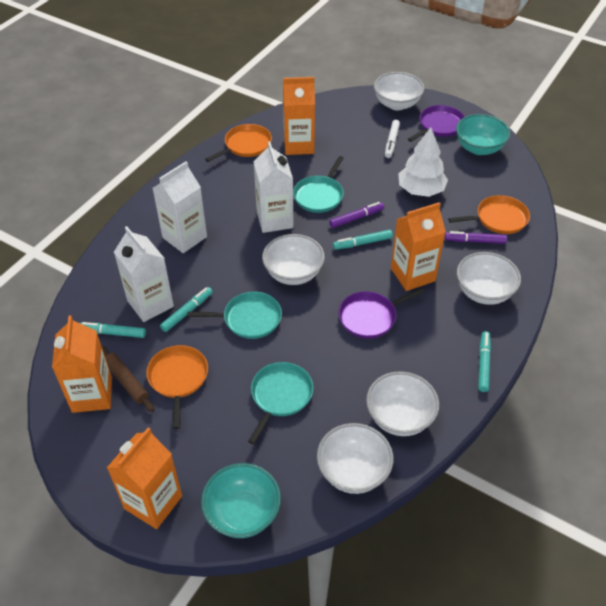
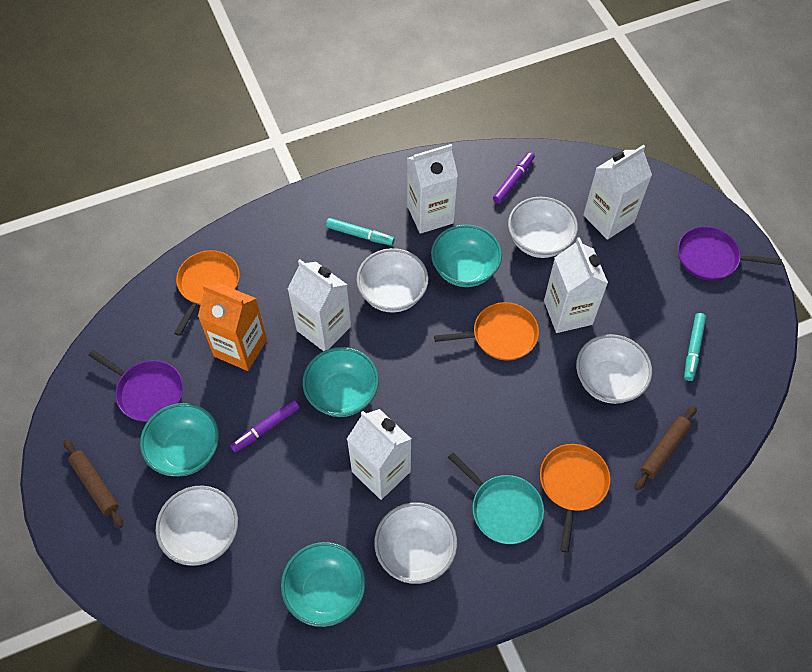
brown rolling pin: [102,346,154,412] = 1 -> [64,439,124,528] [635,406,697,491] = 2
orange carton: [52,315,112,413] [107,428,182,529] [283,77,315,155] [391,202,446,291] = 4 -> [198,283,267,371] = 1
turquoise bowl: [201,463,281,538] [456,114,510,155] = 2 -> [140,403,219,477] [281,542,366,627] [303,347,379,417] [431,224,502,287] = 4
turquoise marker: [80,322,146,338] [160,287,213,332] [333,230,393,250] [478,331,491,392] = 4 -> [326,218,395,246] [684,313,706,381] = 2
turquoise pan: [187,292,282,339] [248,362,313,444] [293,156,344,213] = 3 -> [448,452,544,544] = 1
white carton: [114,226,174,322] [153,161,207,253] [254,142,294,233] = 3 -> [288,260,351,351] [347,409,411,500] [407,144,458,234] [544,237,608,333] [583,145,652,240] = 5
white marker: [385,120,400,158] = 1 -> none = 0
white tree: [398,127,448,197] = 1 -> none = 0

